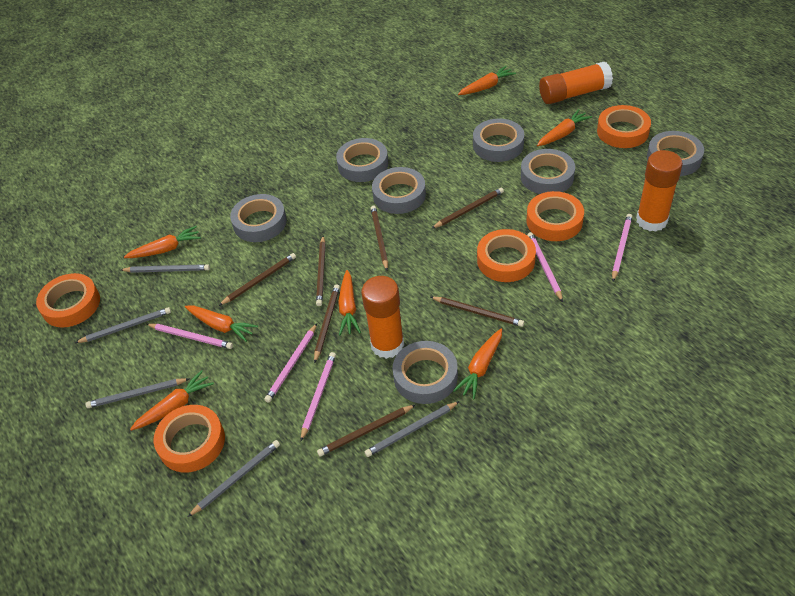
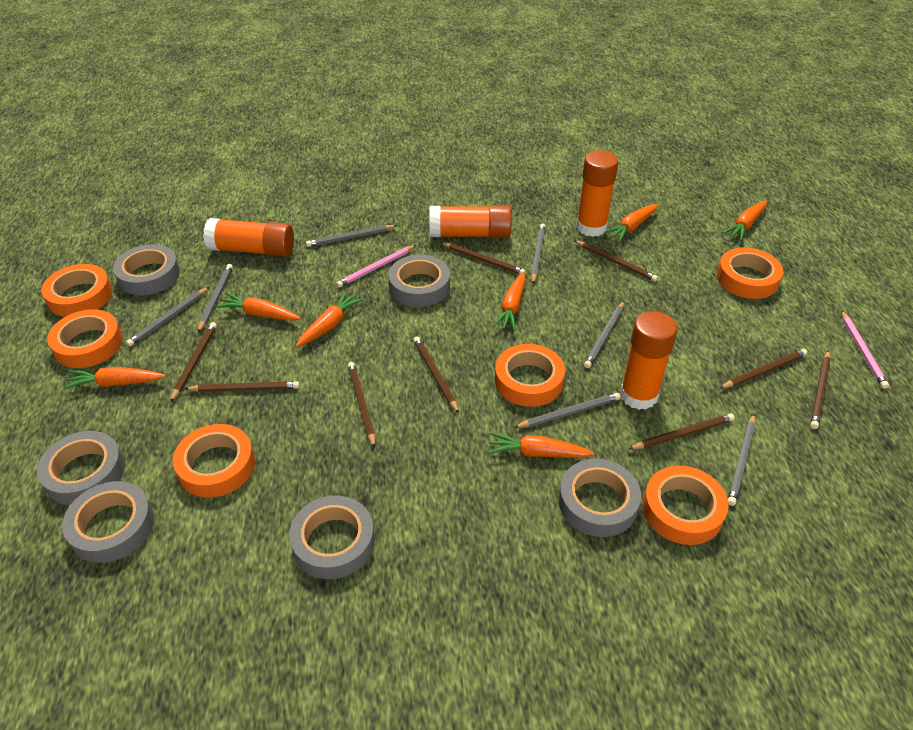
brown pencil: [219,253,296,306] [314,284,340,363] [316,236,326,306] [317,405,415,457] [371,206,388,270] [431,187,504,229] [431,297,524,327] = 7 -> [170,322,217,402] [185,381,300,392] [348,362,375,448] [413,336,459,414] [440,242,526,274] [574,240,658,282] [629,413,735,449] [719,349,807,389] [811,350,831,429] = 9
grey pencil: [75,307,171,343] [85,378,189,408] [121,264,210,273] [188,440,280,517] [365,401,460,457] = 5 -> [126,287,209,347] [198,264,233,333] [306,225,397,247] [514,393,621,428] [531,224,546,284] [584,301,624,368] [728,414,755,506] = 7
grey tape: [230,194,287,242] [336,138,388,182] [372,167,426,214] [393,341,458,404] [473,118,524,162] [521,149,575,194] [647,131,704,176] = 7 -> [37,431,125,505] [62,481,154,563] [113,244,180,295] [289,496,375,579] [388,255,450,307] [559,459,641,537] = 6
orange glue stick: [361,276,404,359] [539,62,613,104] [636,150,683,232] = 3 -> [203,218,294,257] [429,205,512,238] [576,151,618,237] [620,311,677,410] = 4
orange tape: [36,273,100,328] [154,405,225,472] [477,229,536,282] [526,191,584,241] [597,105,651,148] = 5 -> [41,264,113,317] [47,309,123,368] [173,424,255,498] [495,344,565,407] [643,466,729,545] [717,247,783,299] = 6
pink pencil: [147,324,233,349] [264,324,317,403] [301,352,336,441] [527,232,563,302] [612,214,632,281] = 5 -> [336,245,416,288] [841,311,889,389] = 2

